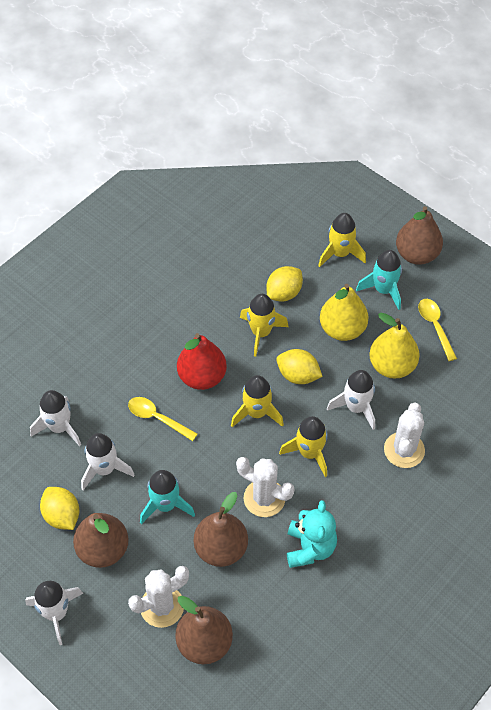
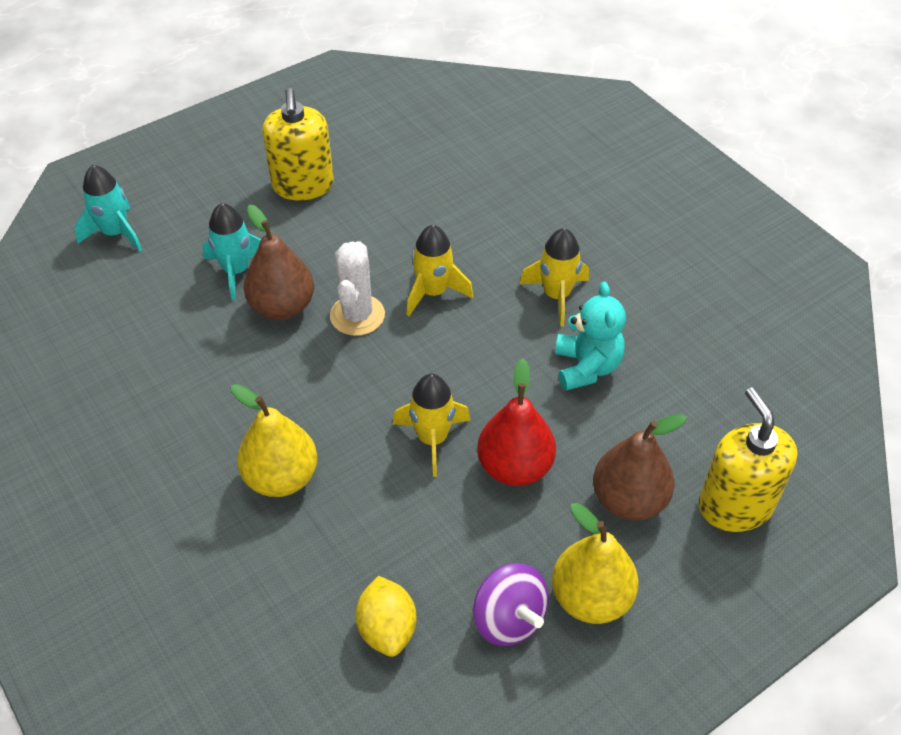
brown pear: [73,513,129,568] [175,596,233,664] [194,492,248,567] [396,206,443,265] = 4 -> [244,205,314,320] [593,414,687,521] = 2
purple spinning top: none = 0 -> [473,563,549,646] = 1
white cactus: [128,566,189,628] [236,457,295,517] [384,403,425,468] = 3 -> [330,241,385,336] = 1
white rocket: [25,581,83,645] [30,390,81,446] [81,433,135,490] [327,370,375,430] = 4 -> none = 0
yellow lemon: [40,487,79,530] [266,266,303,302] [276,349,323,384] = 3 -> [355,576,417,657] = 1
yellow rocket: [231,375,284,427] [240,294,288,357] [279,416,328,477] [318,213,366,267] = 4 -> [393,374,471,477] [406,225,473,316] [520,228,589,326] = 3
yellow soap dispenser: none = 0 -> [262,88,334,201] [699,387,797,532] = 2
yellow spoon: [128,397,198,441] [418,299,457,361] = 2 -> none = 0

